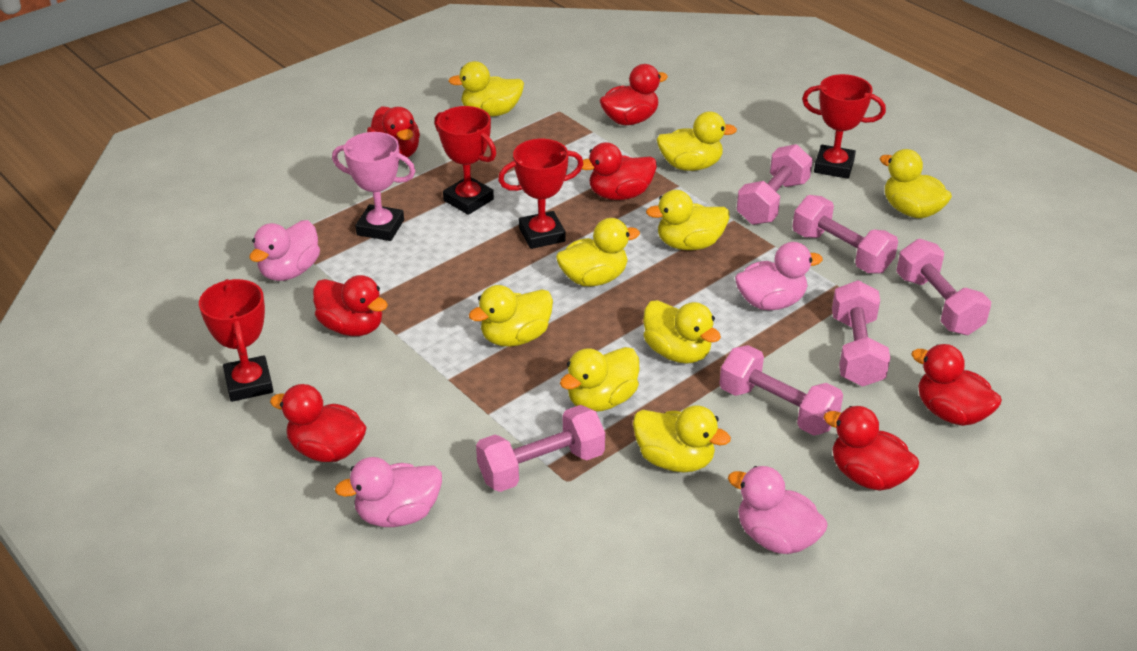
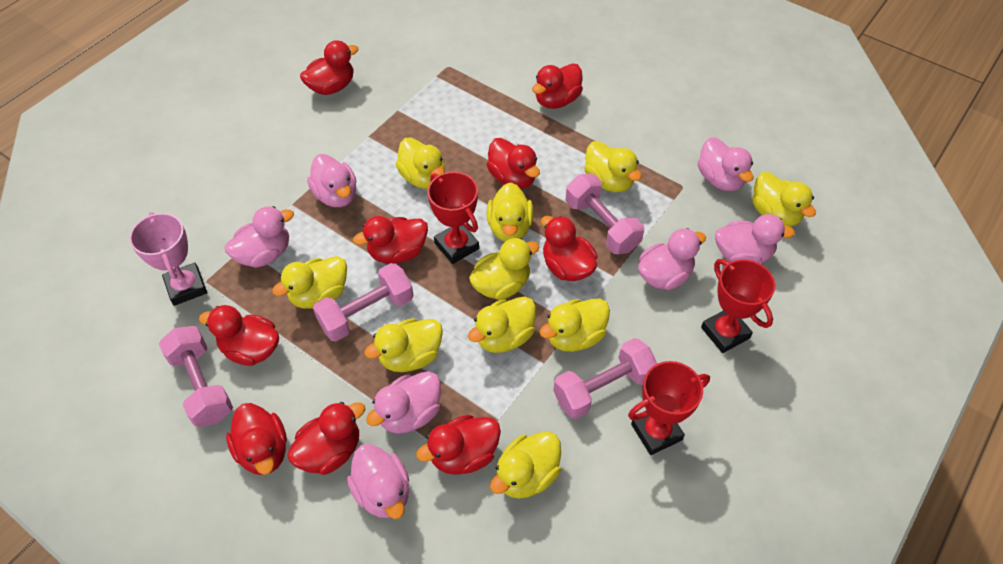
pink duck: [249,220,320,281] [335,457,442,527] [728,466,828,554] [735,242,823,310] = 4 -> [225,206,294,267] [307,154,356,207] [347,444,409,519] [366,371,441,434] [638,228,706,290] [698,137,754,191] [715,214,795,264] = 7
pink dumbbell: [476,405,605,492] [719,345,843,435] [736,144,813,225] [792,195,898,274] [832,280,890,387] [896,239,991,335] = 6 -> [159,326,233,427] [313,263,414,341] [553,338,657,419] [566,174,644,254] = 4
red duck: [270,384,367,462] [313,275,388,336] [367,106,420,160] [582,142,657,200] [600,64,668,125] [824,406,919,491] [911,344,1002,426] = 7 -> [199,305,279,366] [226,403,287,475] [287,402,365,475] [300,40,359,95] [353,216,428,263] [416,415,501,475] [487,138,540,189] [532,63,583,109] [541,216,597,281] = 9
red trophy: [199,279,273,402] [434,106,496,215] [498,139,583,249] [802,74,886,179] = 4 -> [427,172,479,264] [628,361,710,455] [701,259,775,353] = 3
yellow duck: [448,61,524,117] [469,285,553,347] [556,218,640,286] [560,347,639,412] [633,406,731,473] [643,300,721,364] [646,190,730,250] [657,111,737,171] [880,149,952,218] = 9 -> [272,256,347,309] [364,318,443,372] [396,137,445,189] [468,297,536,353] [469,238,540,300] [486,182,534,242] [490,432,561,499] [540,299,610,352] [584,141,642,192] [752,172,816,226] = 10

